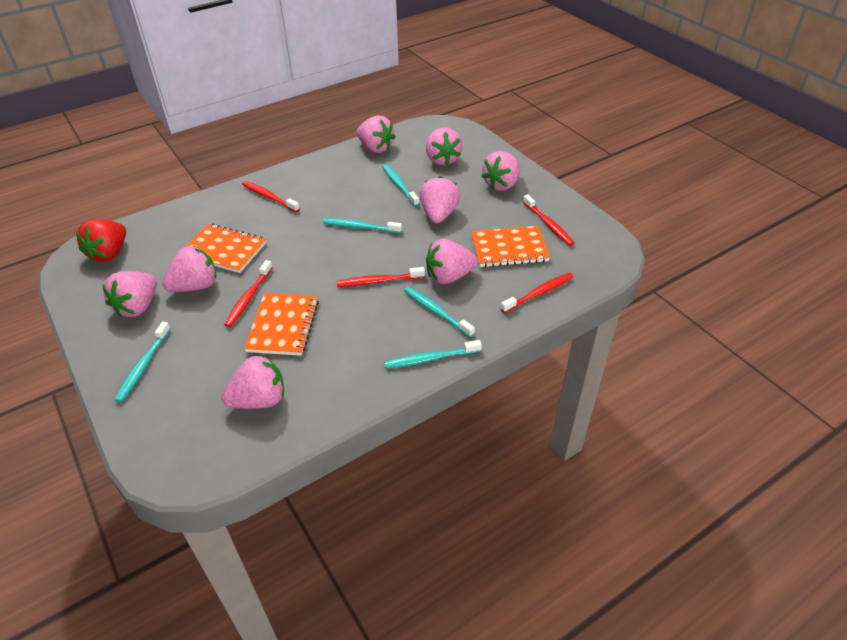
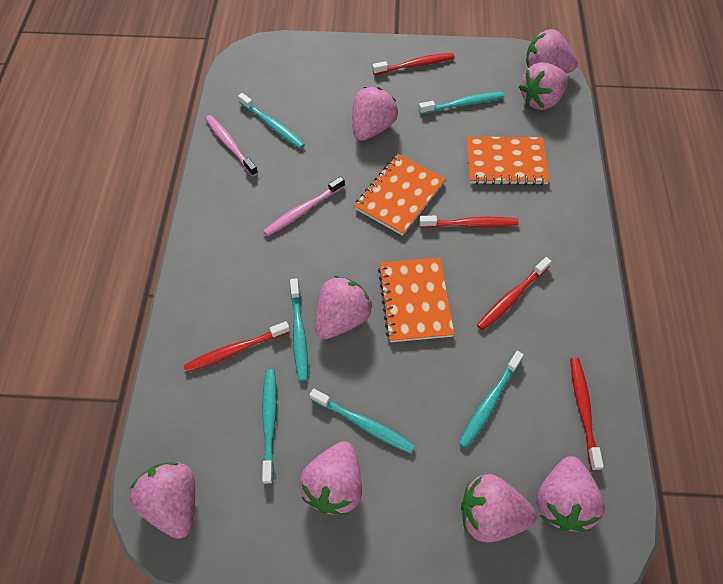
pink toothbrush: none = 0 -> [205,115,258,176] [263,176,345,236] = 2
red strawberry: [76,219,126,262] = 1 -> none = 0
turquoise toothbrush: [114,321,171,402] [323,218,402,233] [382,164,419,206] [384,340,482,368] [404,286,475,337] = 5 -> [238,93,305,149] [262,369,277,484] [290,278,308,381] [309,389,415,454] [419,92,504,114] [459,351,524,448] = 6

